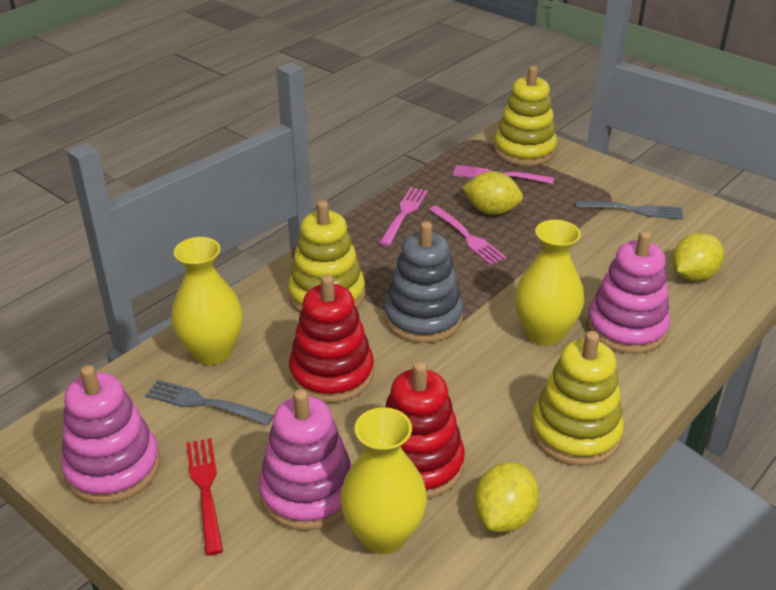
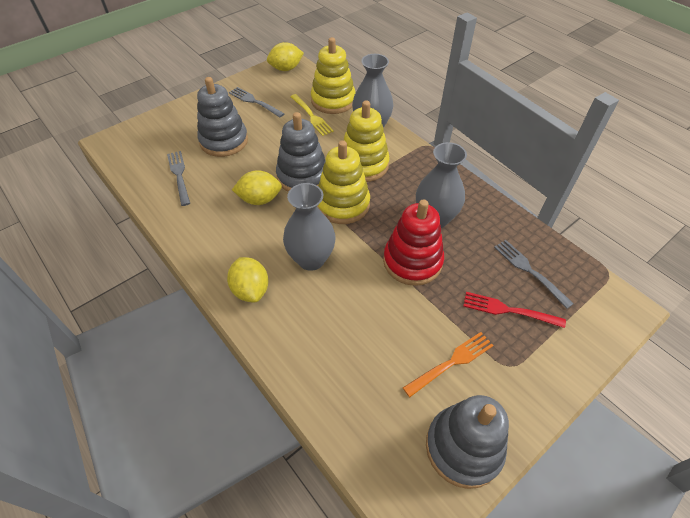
grey fork: [145,379,274,425] [576,201,683,219] = 2 -> [167,151,190,206] [229,87,285,117] [494,240,574,309] = 3
grey stacking toy: [384,221,463,343] = 1 -> [197,77,248,157] [276,112,325,192] [426,395,509,489] = 3
grey vase: none = 0 -> [283,183,336,271] [352,54,394,128] [416,142,467,228] = 3
orange fork: none = 0 -> [403,332,494,397] = 1
pink fork: [379,187,428,246] [429,206,506,265] [453,165,554,184] = 3 -> none = 0
pink stacking toy: [61,365,160,504] [259,389,352,531] [587,231,670,354] = 3 -> none = 0
red stacking toy: [289,274,374,403] [385,361,465,499] = 2 -> [383,199,444,286] = 1
yellow fork: none = 0 -> [290,94,334,136] = 1
yellow vase: [171,237,243,365] [340,407,427,554] [515,220,585,346] = 3 -> none = 0

